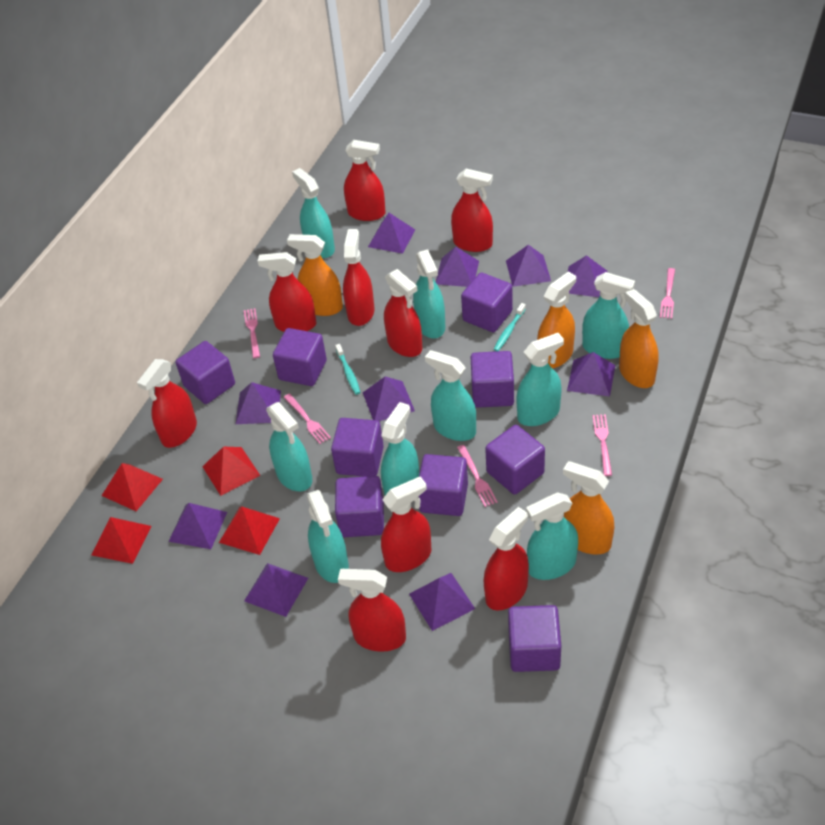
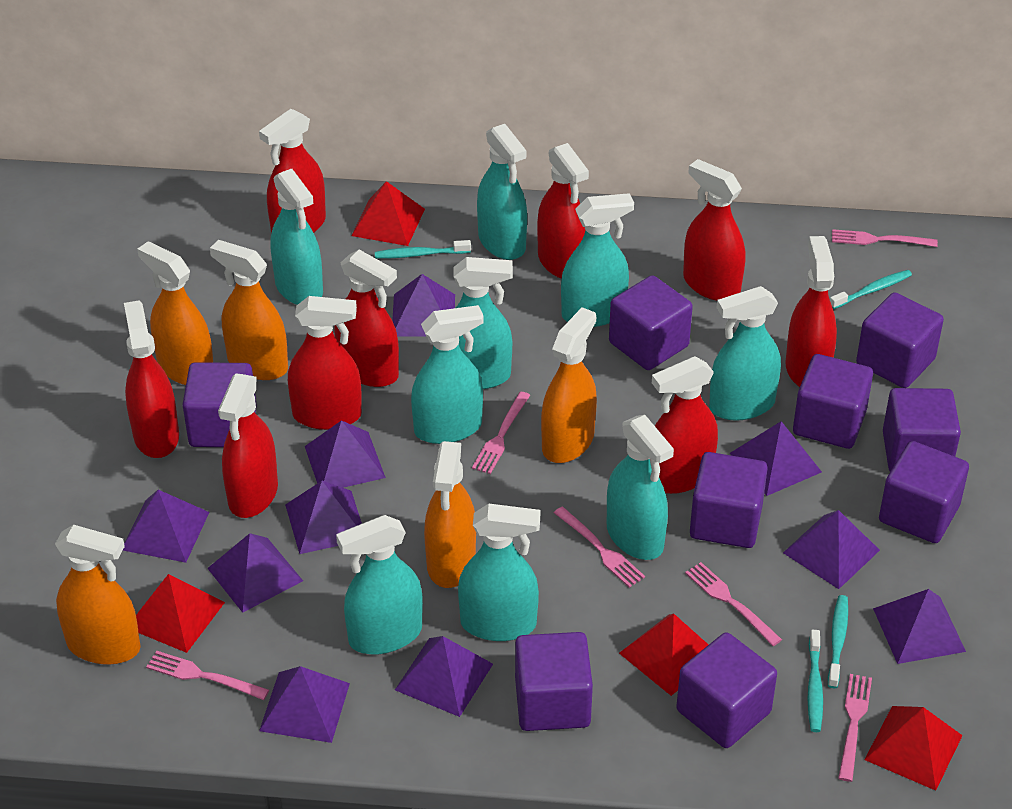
orange spray bottle: [287,234,343,316] [537,272,576,368] [563,461,614,555] [619,289,659,388] = 4 -> [55,524,141,665] [137,241,213,385] [210,240,288,380] [424,441,476,588] [541,307,597,463] = 5
pink fork: [244,308,260,358] [284,393,331,444] [457,445,498,507] [592,414,612,476] [660,268,675,319] = 5 -> [146,651,269,700] [472,392,530,474] [554,507,645,588] [685,562,782,646] [832,229,938,247] [838,674,872,782] = 6
turquoise toothbrush: [335,344,361,395] [494,303,526,351] = 2 -> [375,240,471,258] [808,630,823,732] [828,595,848,688] [830,270,912,309] = 4

